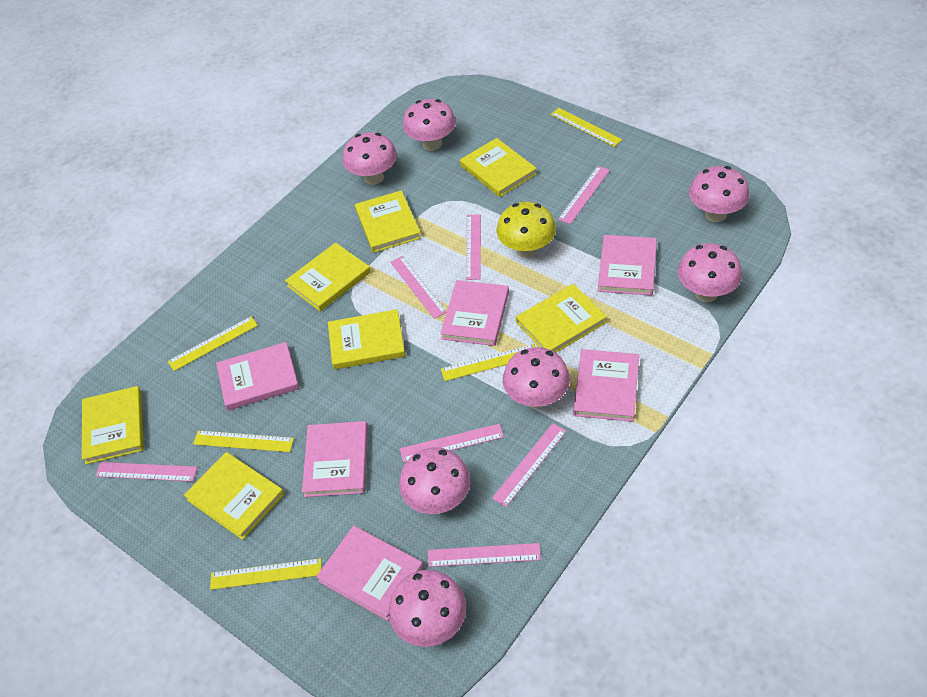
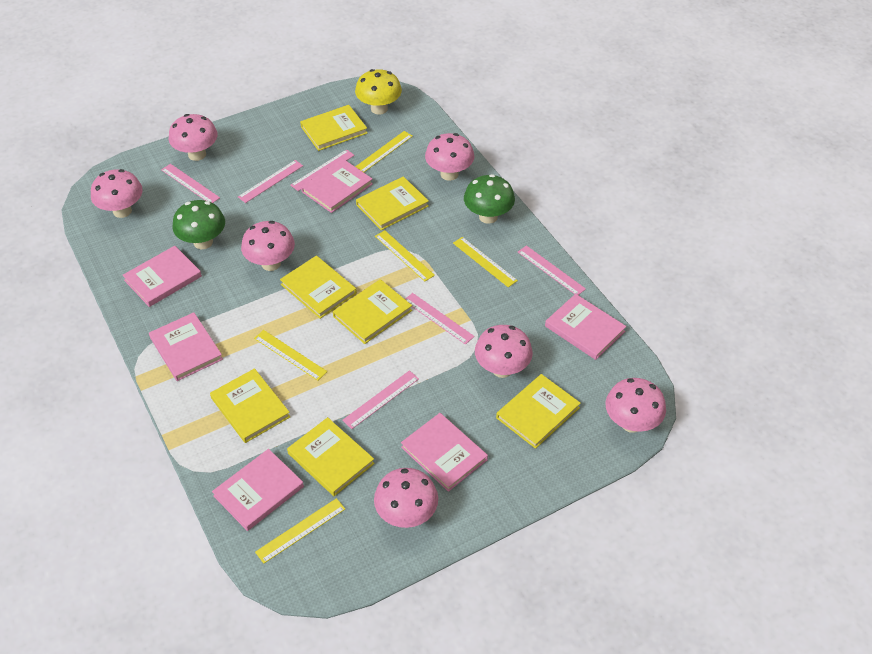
green mushroom: none = 0 -> [172,200,225,249] [464,174,515,224] = 2
pink ruler: [95,462,197,482] [390,256,447,319] [400,424,504,463] [428,543,541,567] [466,214,481,280] [492,423,567,507] [558,166,610,224] = 7 -> [161,164,220,203] [238,160,303,203] [290,149,355,191] [342,370,419,429] [405,293,475,345] [518,245,586,295] = 6

